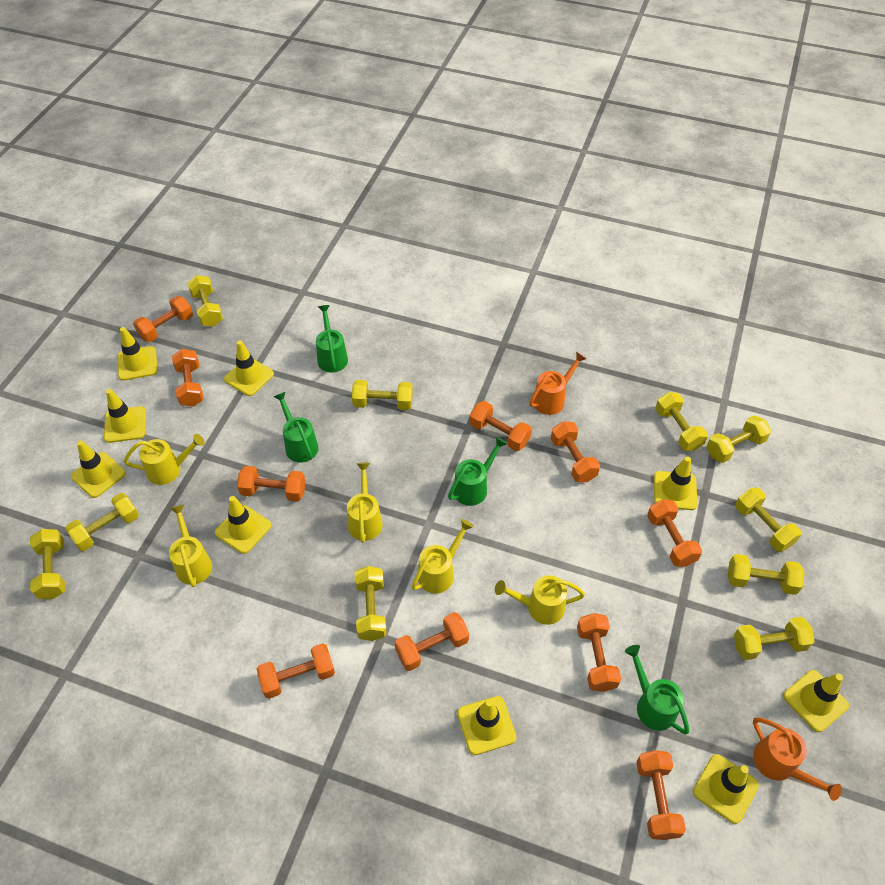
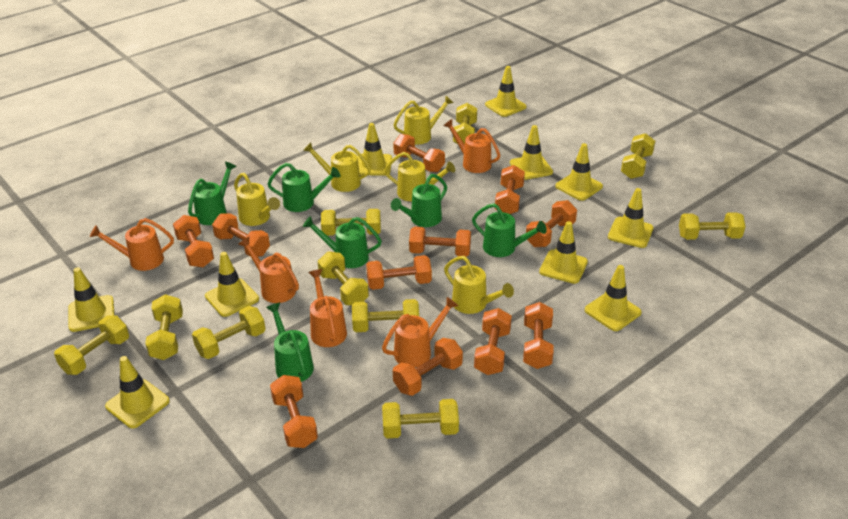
green watering can: [273,392,319,463] [316,305,348,373] [448,437,507,506] [625,645,689,735] = 4 -> [188,162,237,225] [266,303,314,382] [267,163,340,212] [303,216,382,268] [391,174,447,227] [472,203,547,257] = 6
orange dumbbell: [133,296,193,342] [172,349,204,407] [237,466,306,502] [257,643,335,699] [395,612,469,671] [469,401,532,451] [551,421,600,482] [577,613,621,692] [636,750,686,840] [647,499,702,567] = 10 -> [173,215,214,267] [212,213,270,257] [270,375,318,448] [366,255,432,290] [393,134,445,172] [393,338,463,396] [409,227,471,257] [474,308,512,375] [495,165,525,214] [523,302,554,369] [526,200,577,247] = 11
orange watering can: [529,352,586,415] [753,718,842,801] = 2 -> [90,218,174,271] [238,237,299,303] [308,269,347,347] [382,297,458,367] [443,119,500,173] = 5
yellow traffic cone: [71,440,126,498] [104,389,146,443] [117,327,158,381] [215,496,271,554] [224,340,274,396] [457,696,516,755] [654,456,698,510] [693,754,759,824] [783,670,849,732] = 9 -> [68,267,114,332] [105,356,170,428] [205,252,259,317] [357,123,392,176] [485,66,527,117] [510,125,553,180] [539,221,588,284] [555,143,603,201] [584,265,642,331] [608,188,654,248] = 10

